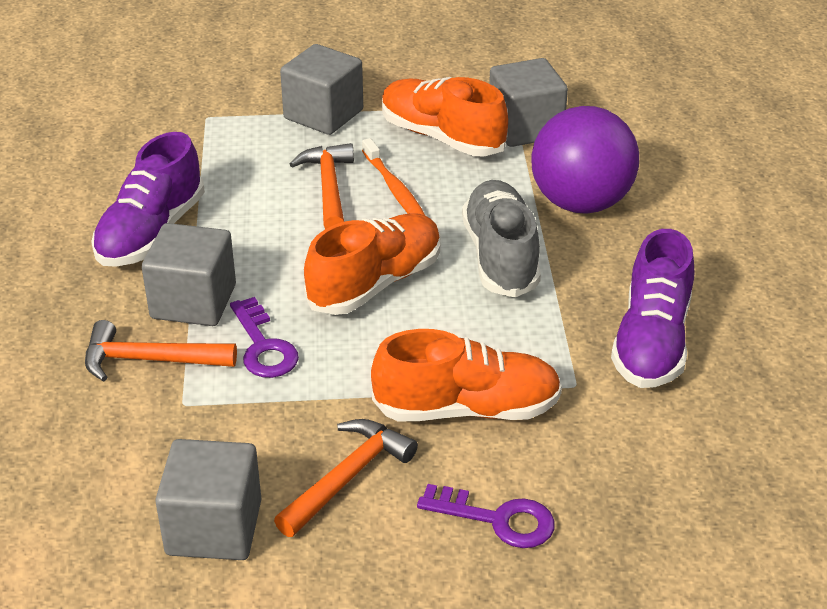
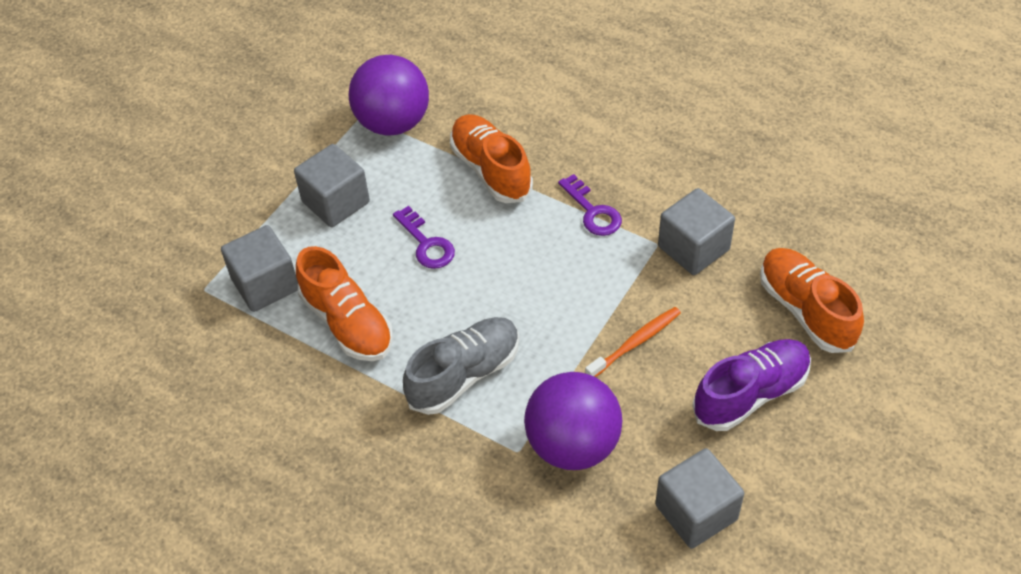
orange hammer: [85,320,237,382] [274,419,418,537] [290,143,354,229] = 3 -> none = 0
purple ball: [531,106,639,214] = 1 -> [349,55,429,136] [524,372,623,470] = 2
purple shoe: [91,132,205,267] [611,229,694,388] = 2 -> [692,339,811,431] = 1

